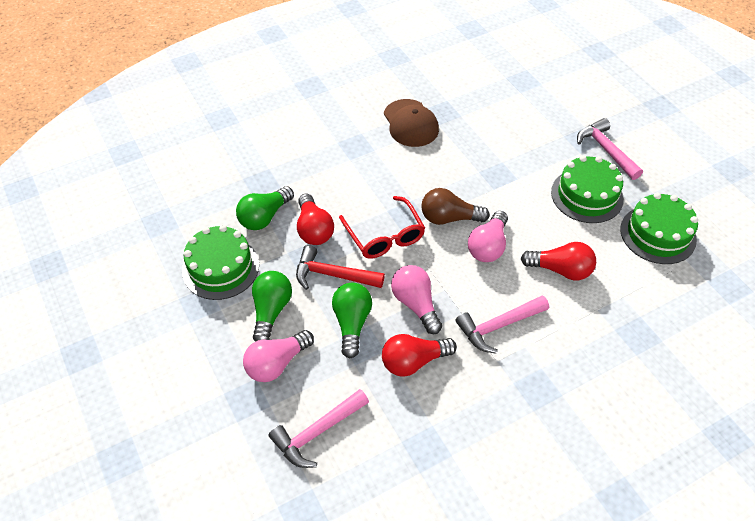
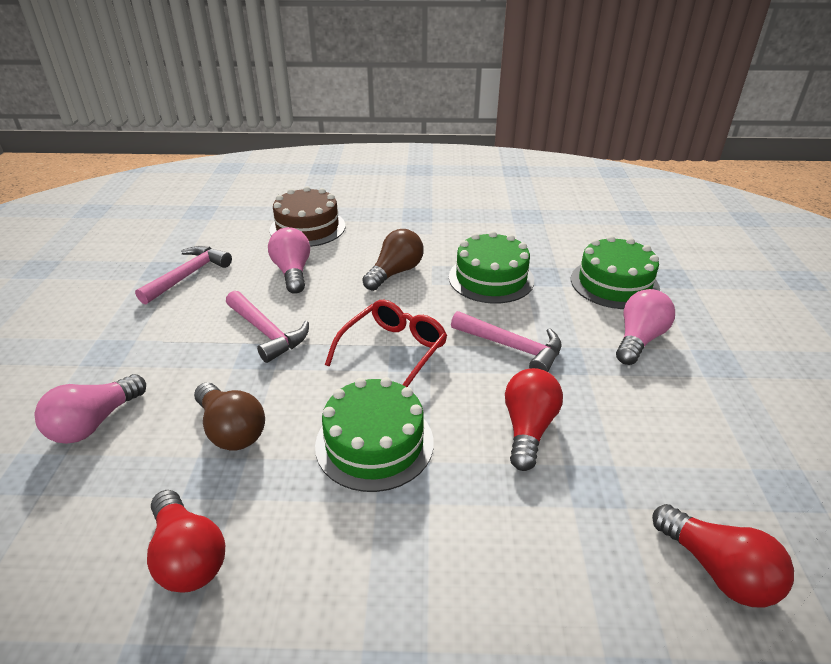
brown cake: none = 0 -> [269,186,345,247] = 1
brown cap: [384,99,439,147] = 1 -> none = 0
brown light bulb: [421,188,490,225] = 1 -> [194,383,265,451] [362,229,424,291] = 2
green light bulb: [236,186,294,230] [252,271,292,342] [332,283,372,358] = 3 -> none = 0
red hammer: [296,245,385,290] = 1 -> none = 0

